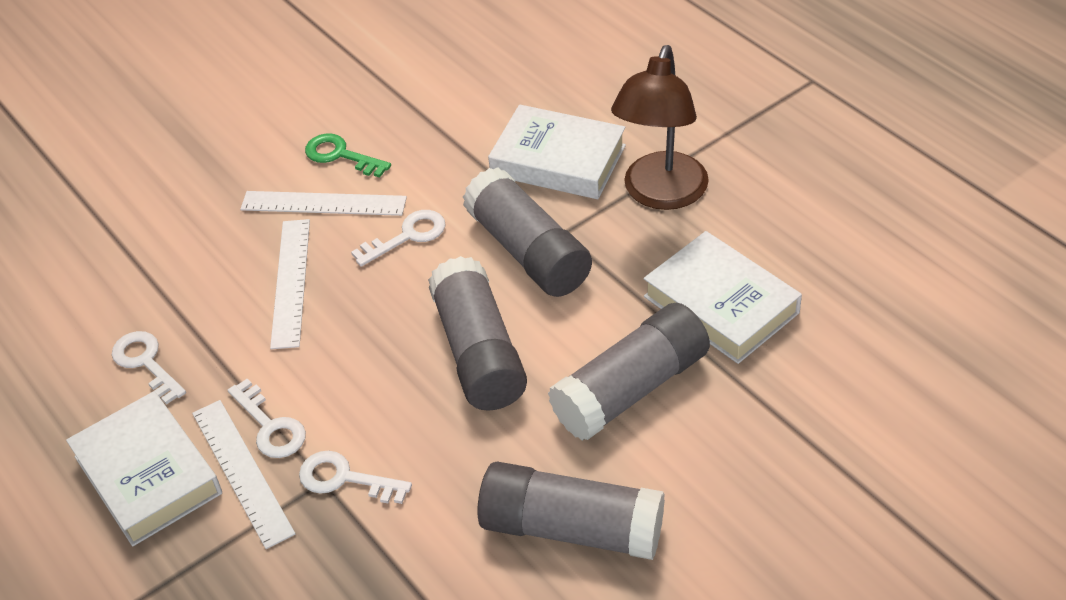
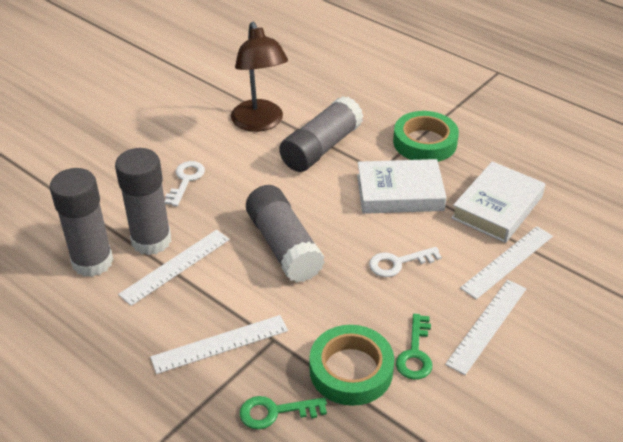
green key: [305,133,391,177] = 1 -> [240,396,327,430] [396,314,432,380] = 2
green tape: none = 0 -> [310,325,394,406] [393,111,459,162] = 2
white book: [66,391,222,546] [488,104,626,199] [644,231,802,364] = 3 -> [357,159,447,214] [451,161,545,243] = 2
white key: [112,331,186,405] [228,379,306,458] [299,451,412,504] [351,210,446,267] = 4 -> [165,161,205,206] [369,247,442,277] = 2
white ruler: [192,400,296,549] [240,191,407,216] [270,219,310,349] = 3 -> [118,230,230,306] [150,315,288,374] [445,280,526,375] [460,226,553,299] = 4

